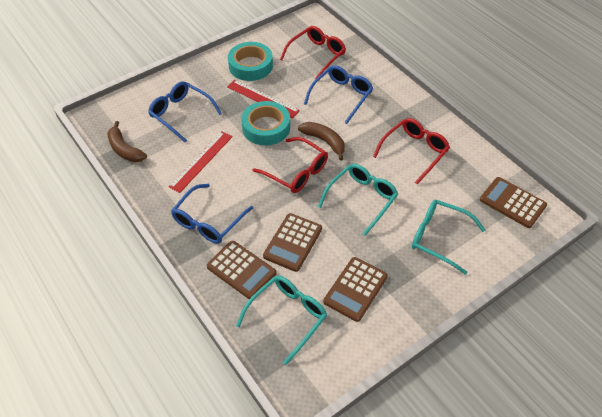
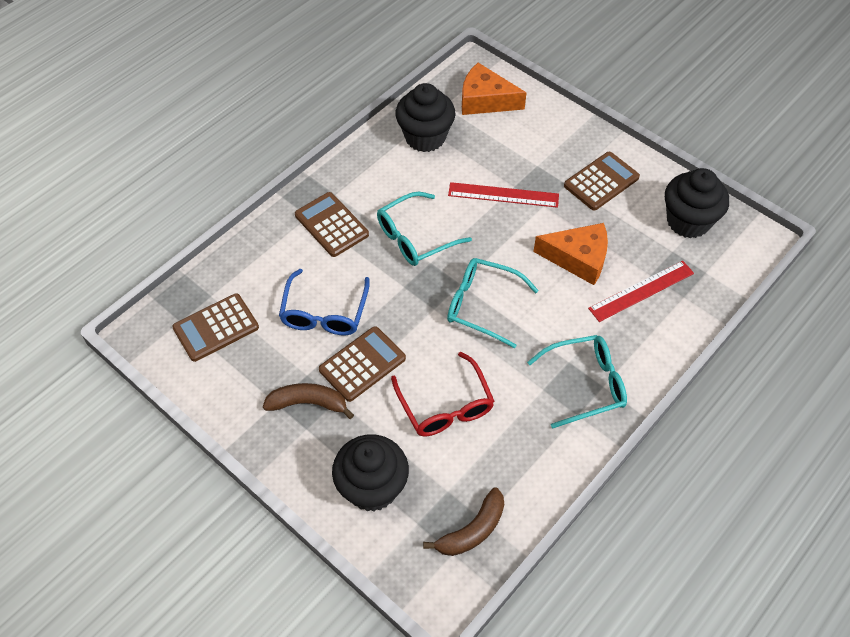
black cupcake: none = 0 -> [332,434,409,512] [395,83,455,152] [665,168,729,238] = 3
blue glasses: [148,81,222,142] [171,184,253,244] [304,65,373,124] = 3 -> [279,269,370,336] = 1
orange cheese: none = 0 -> [462,63,526,115] [533,223,608,285] = 2
red glasses: [252,137,328,193] [280,26,346,79] [373,118,450,184] = 3 -> [391,352,494,436] = 1
turquoise tape: [228,42,273,81] [241,101,290,146] = 2 -> none = 0

